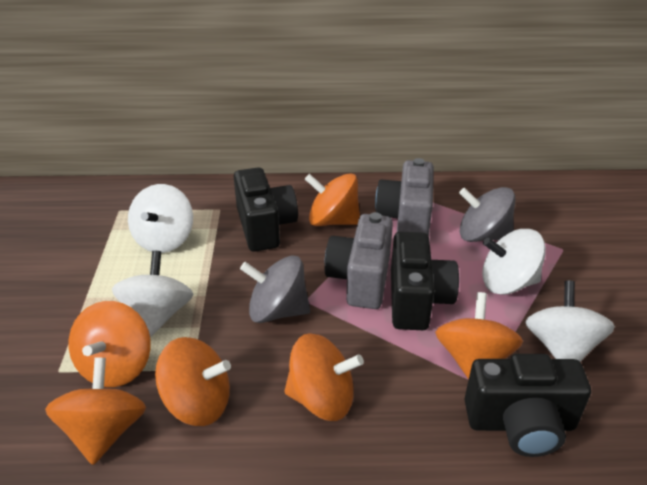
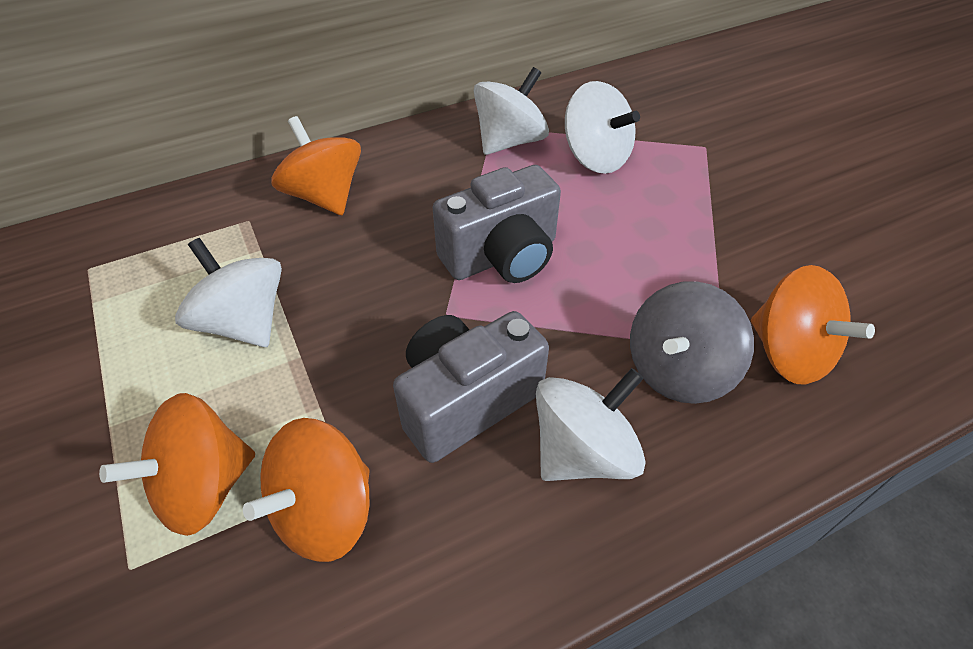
black camera: [234,167,298,252] [391,232,459,330] [464,354,591,457] = 3 -> none = 0
grey spinning top: [240,255,310,323] [459,187,515,242] = 2 -> [630,281,754,404] = 1
orange spinning top: [45,358,146,465] [69,301,151,387] [155,337,231,426] [284,333,364,421] [305,173,360,226] [435,292,523,380] = 6 -> [99,393,255,536] [243,418,370,562] [271,116,361,215] [751,265,875,385] = 4

